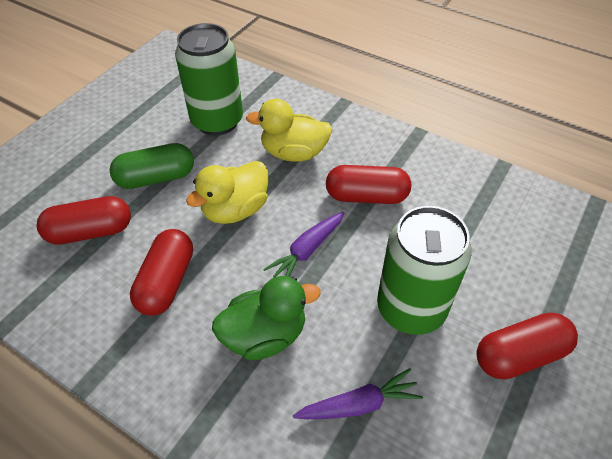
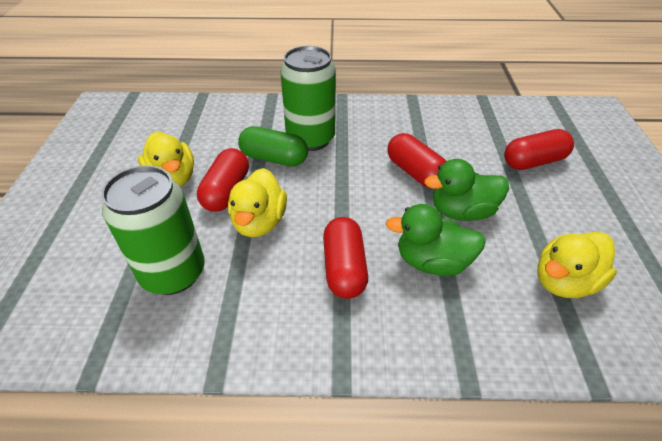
green duck: [212,276,321,361] = 1 -> [385,204,486,276] [424,159,509,221] = 2
purple carrot: [263,212,344,278] [293,368,423,419] = 2 -> none = 0
yellow duck: [186,161,269,224] [246,99,333,162] = 2 -> [138,132,194,187] [228,168,287,237] [537,232,617,298] = 3

